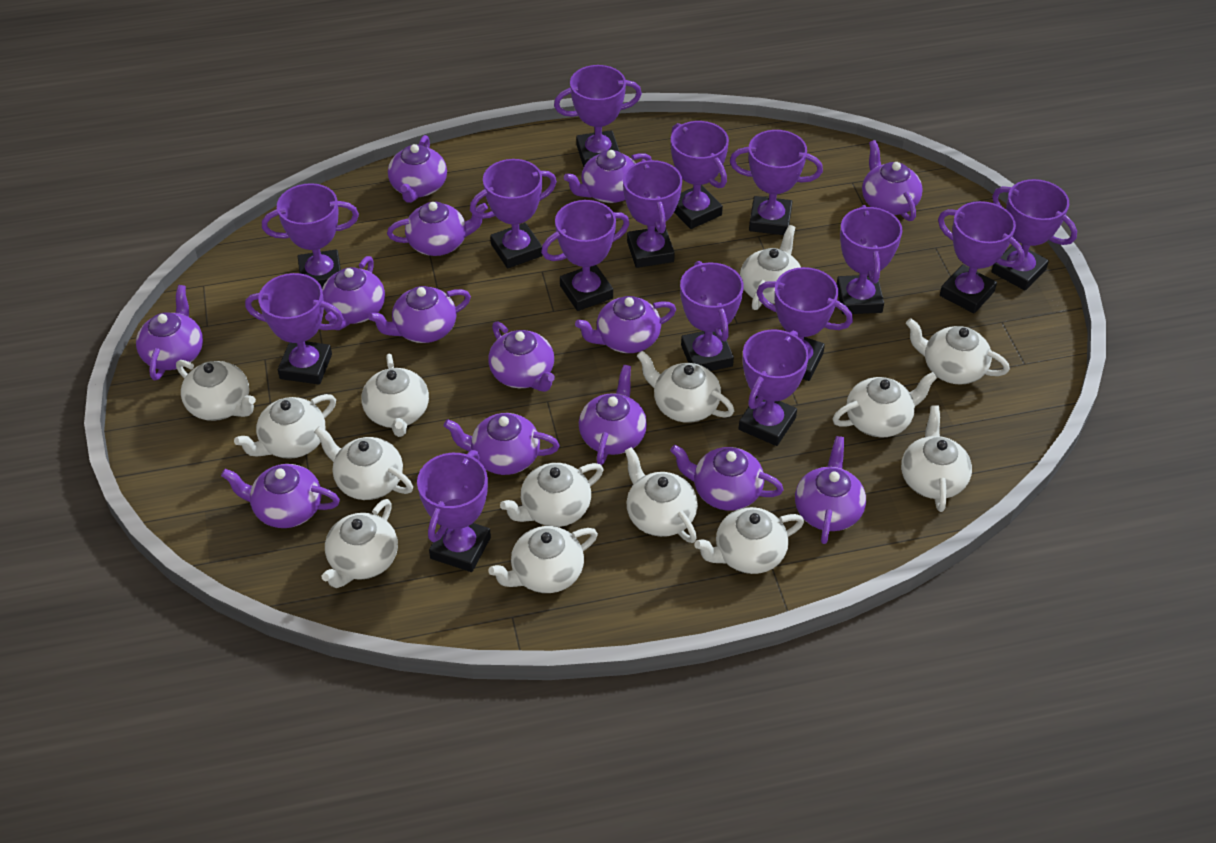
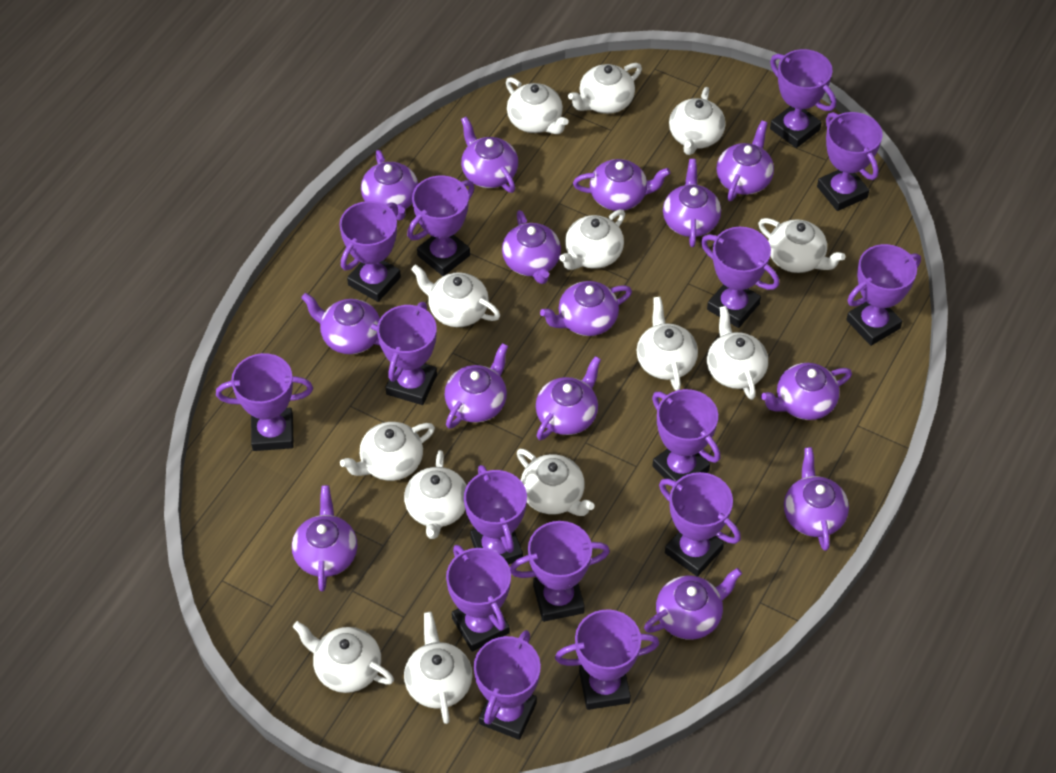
white teapot: [176,360,256,421] [234,394,336,459] [314,426,413,500] [322,499,398,588] [361,354,429,437] [488,526,598,593] [500,463,603,527] [625,447,698,543] [637,351,734,423] [694,507,804,574] [740,225,801,310] [833,372,937,437] [901,405,972,512] [906,318,1010,385] = 14 -> [293,621,394,693] [340,422,435,481] [404,450,467,539] [404,612,472,724] [411,264,500,327] [506,77,569,134] [517,449,595,516] [559,209,625,270] [568,63,642,114] [636,297,698,391] [669,87,726,155] [707,306,768,400] [758,218,846,273] = 13

